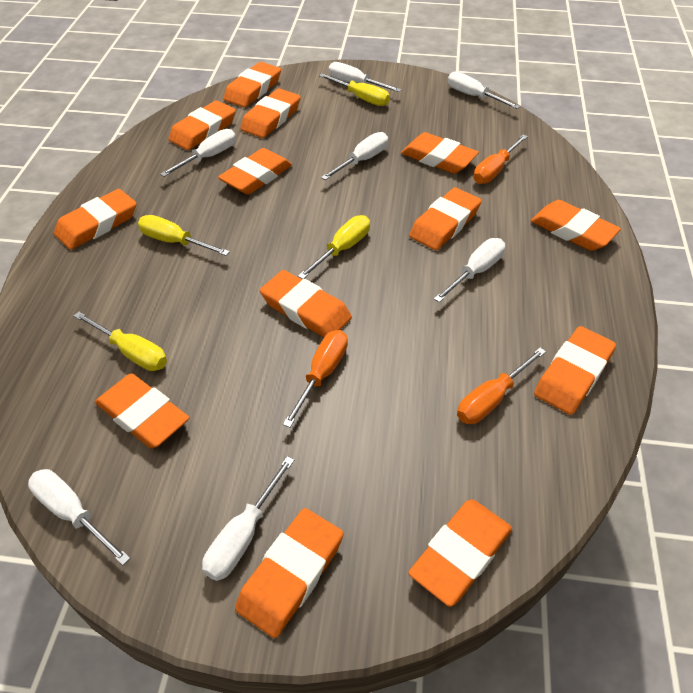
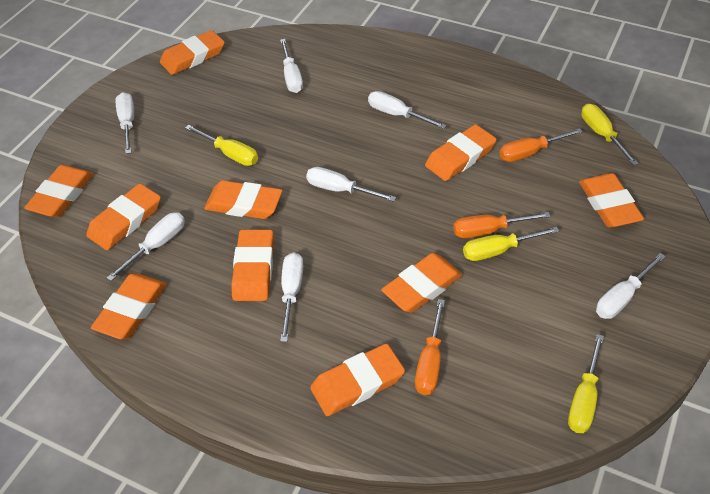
orange eraser: [54,189,137,250] [95,373,189,448] [169,100,236,150] [218,148,292,195] [224,62,281,107] [235,508,344,638] [240,88,301,138] [260,270,352,337] [401,132,479,174] [408,499,512,607] [409,187,482,250] [531,200,621,251] [534,326,616,415] = 13 -> [24,165,94,217] [86,184,161,250] [91,274,167,339] [160,30,225,75] [204,180,282,219] [231,230,274,301] [310,344,405,416] [381,253,462,313] [425,125,497,181] [579,173,644,227] = 10

